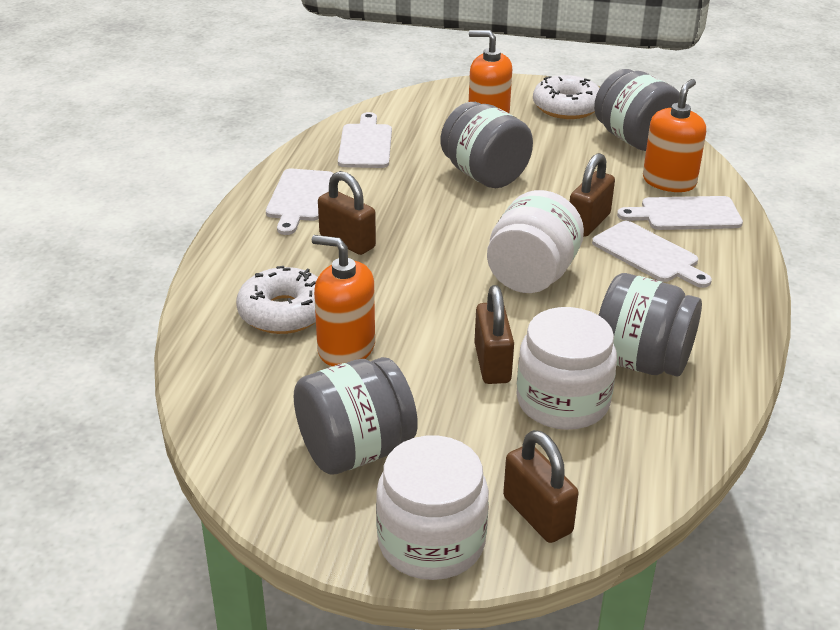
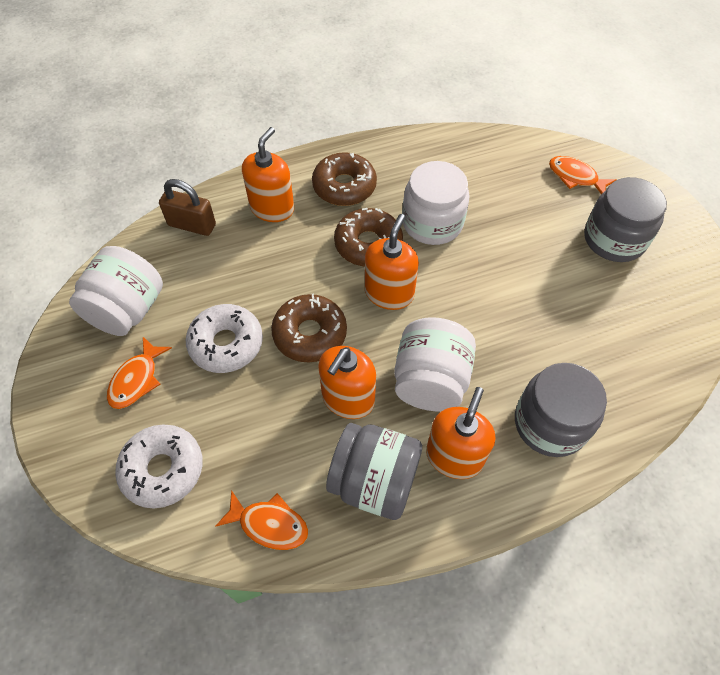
brown donut: none = 0 -> [271,293,347,363] [312,152,377,206] [334,208,403,267] = 3
brown padlock: [318,171,376,255] [474,285,514,384] [503,430,578,543] [570,153,615,237] = 4 -> [159,179,216,236] = 1
grey jar: [294,357,418,475] [441,102,533,188] [594,69,680,151] [599,273,702,377] = 4 -> [326,423,422,520] [515,363,607,457] [584,177,667,262] = 3
orange fish: none = 0 -> [107,337,172,409] [215,490,308,550] [549,156,617,194] = 3
orange soap dispenser: [312,235,375,366] [469,30,512,114] [643,79,706,192] = 3 -> [242,127,294,222] [318,346,376,419] [365,214,419,310] [426,387,495,479] = 4
white cutting board: [266,169,334,235] [338,112,392,168] [592,221,712,288] [617,196,743,230] = 4 -> none = 0

